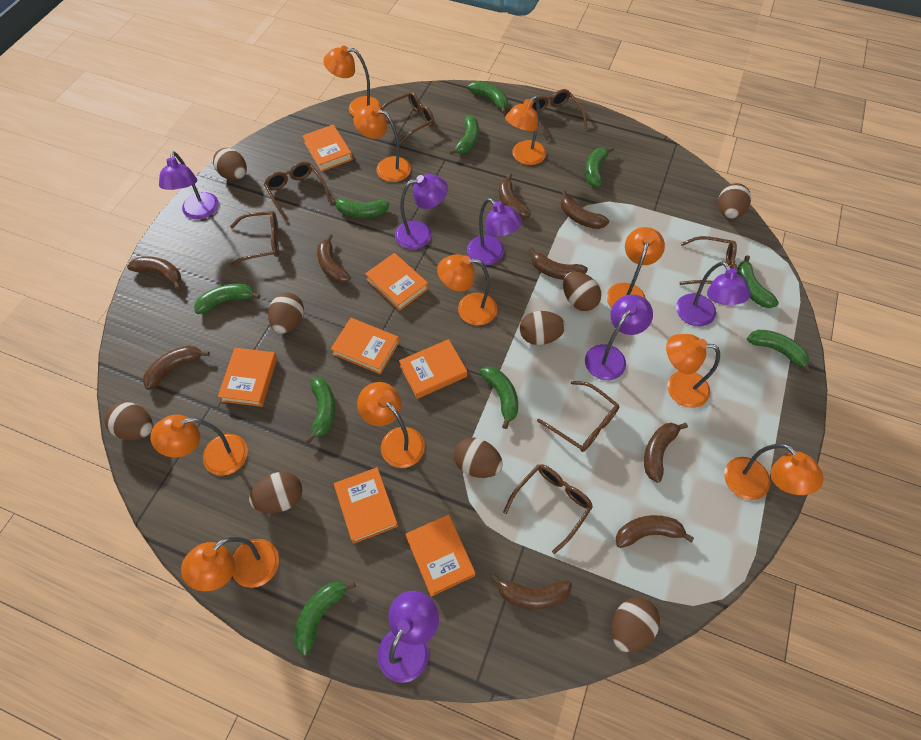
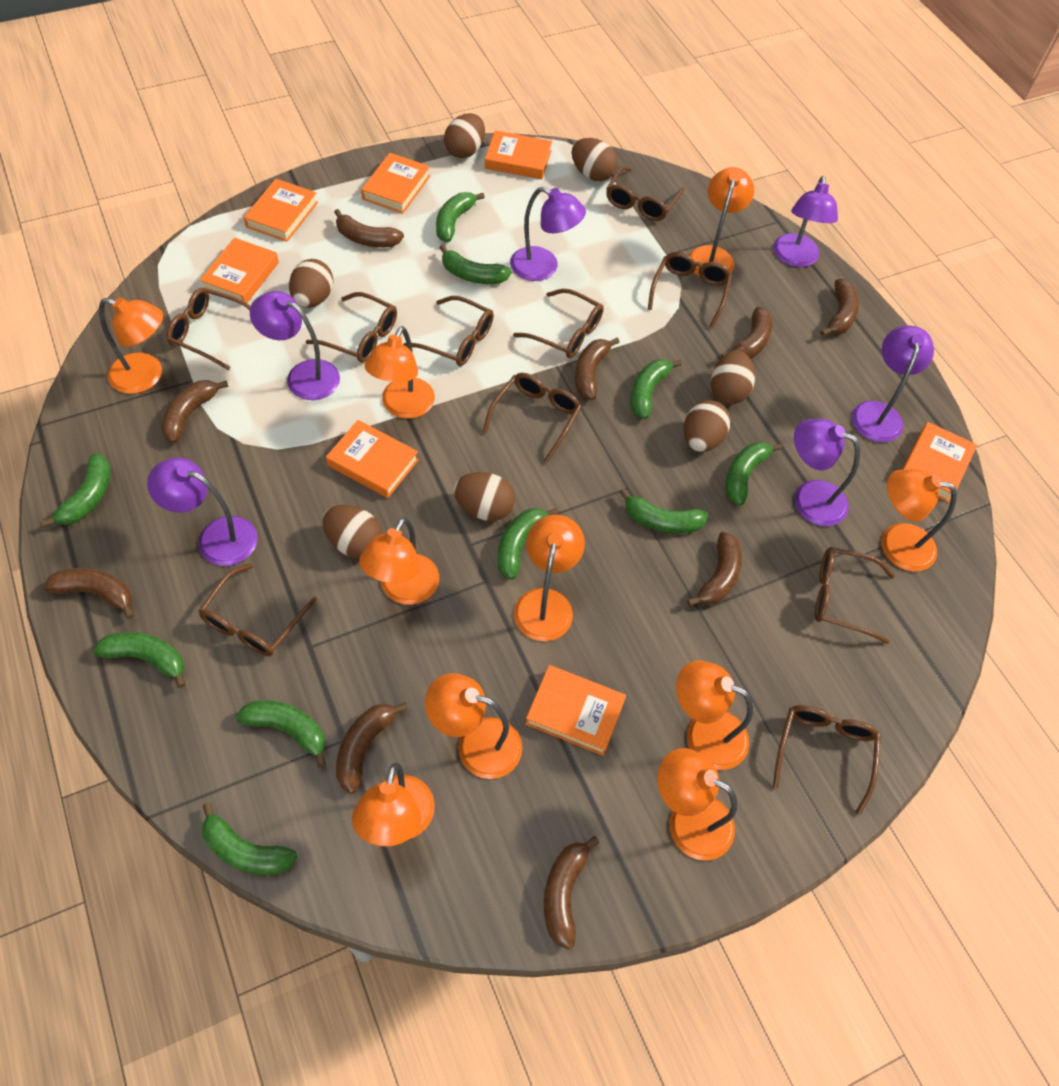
brown egg: [104,402,153,441] [213,148,247,181] [249,472,302,513] [268,293,304,334] [454,437,503,478] [520,311,566,345] [563,272,601,311] [612,597,660,652] [718,183,751,219] = 9 -> [289,259,334,308] [322,505,382,558] [444,113,485,158] [453,472,515,521] [572,138,617,181] [684,400,730,452] [711,351,755,404] = 7
brown glasses: [230,211,279,266] [264,162,331,221] [381,91,435,145] [503,464,593,554] [532,89,587,141] [537,381,619,452] [680,236,737,285] = 7 -> [167,288,251,370] [198,563,317,656] [306,292,397,363] [403,296,494,366] [483,373,581,463] [513,289,604,358] [606,166,685,221] [648,252,732,328] [773,705,881,815] [815,547,895,644] = 10

